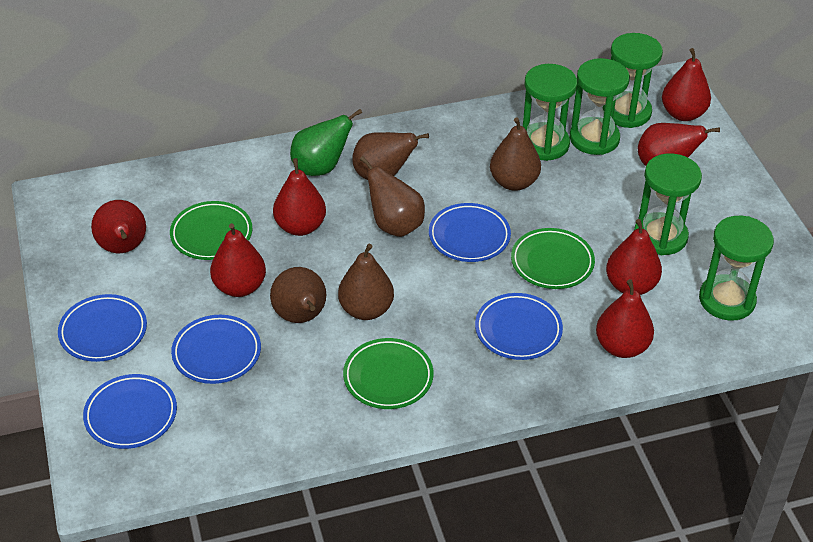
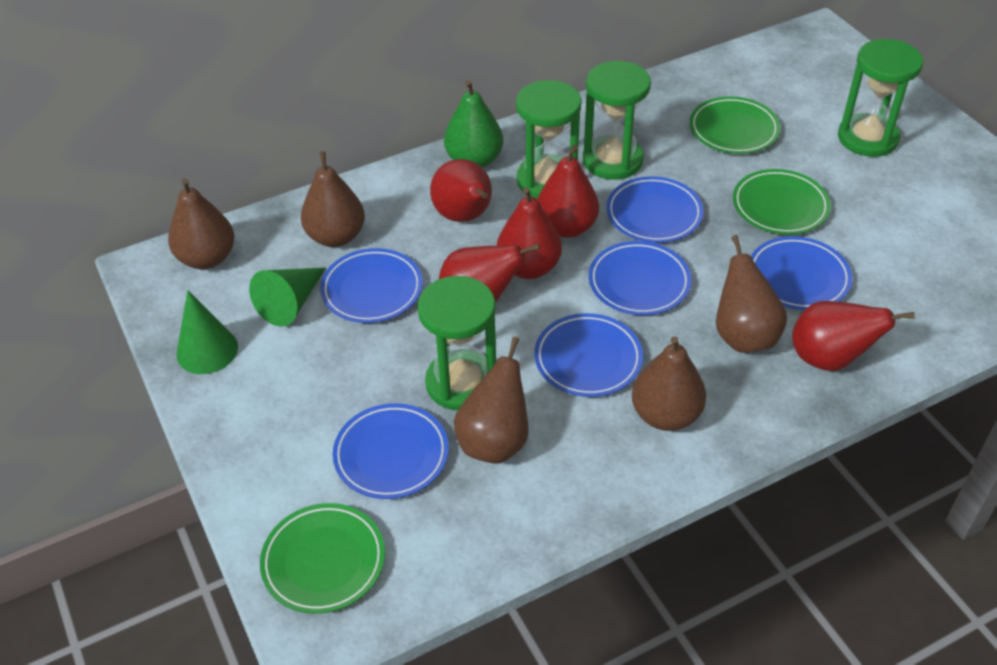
blue plate: [58,294,147,362] [83,374,177,449] [171,315,261,384] [429,203,511,262] [475,293,563,360] = 5 -> [320,248,423,323] [333,403,449,499] [534,313,643,397] [589,241,691,315] [606,176,703,243] [751,236,852,310] = 6
green cone: none = 0 -> [176,290,238,374] [249,268,326,326] = 2
green hourglass: [523,64,577,161] [570,58,630,155] [602,33,663,128] [634,153,702,255] [699,216,774,321] = 5 -> [417,276,496,410] [516,80,582,199] [583,61,651,180] [838,39,923,157] = 4
red pear: [91,200,146,253] [210,223,266,297] [273,158,326,236] [596,279,654,358] [606,219,662,295] [638,123,720,166] [662,48,711,121] = 7 -> [430,159,492,222] [439,243,540,303] [497,187,562,279] [537,145,599,238] [792,301,915,371] = 5

